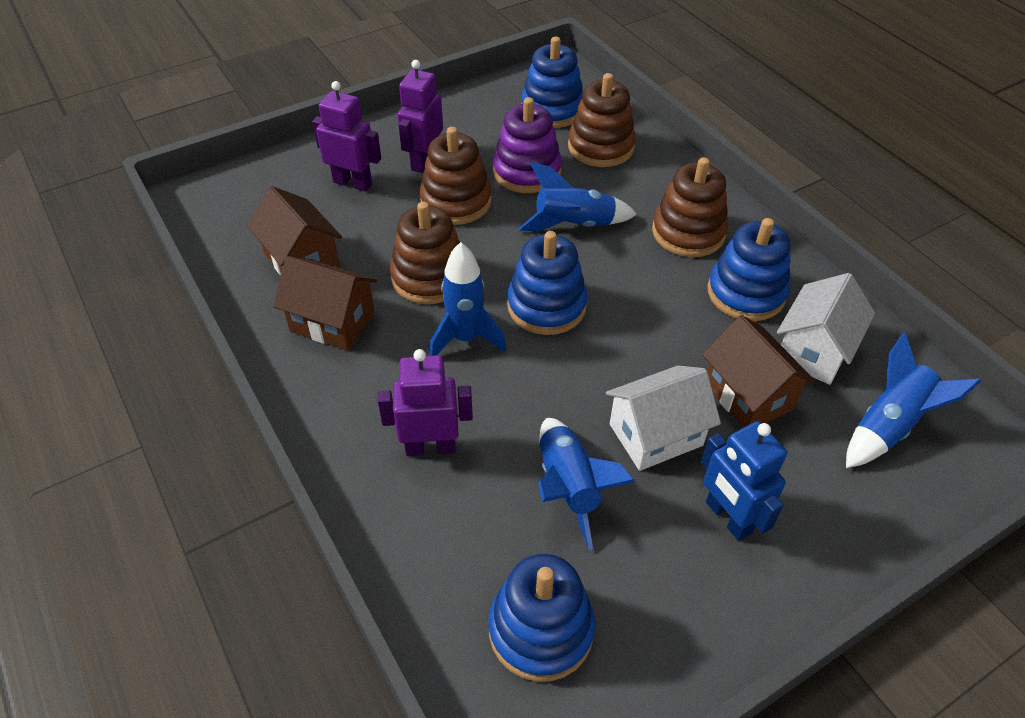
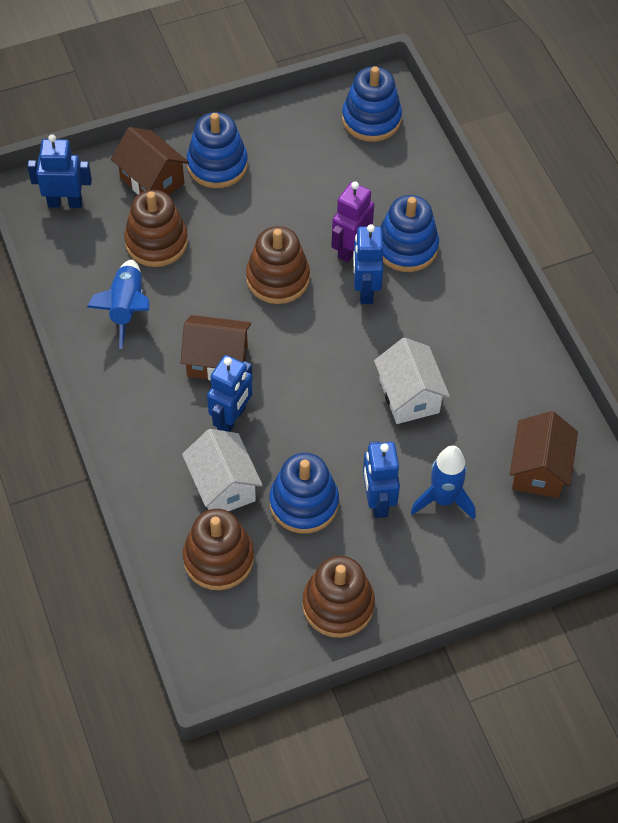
blue robot: [701,421,787,541] = 1 -> [27,134,92,208] [207,355,252,432] [353,224,383,304] [363,441,400,518] = 4
blue rocket: [430,242,507,356] [518,161,637,231] [538,418,635,550] [846,332,981,468] = 4 -> [87,259,150,349] [411,446,475,520] = 2
purple robot: [312,81,381,192] [378,349,473,456] [398,60,443,173] = 3 -> [331,182,374,262] = 1
purple stacking toy: [493,97,562,193] = 1 -> none = 0

